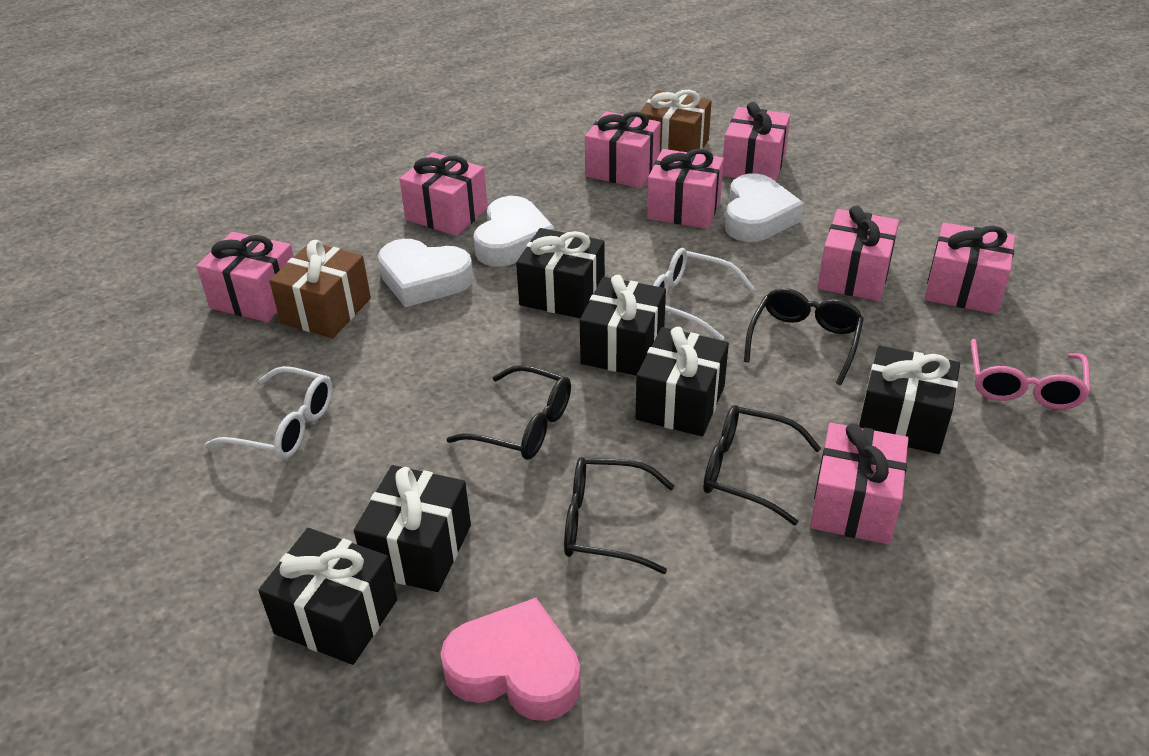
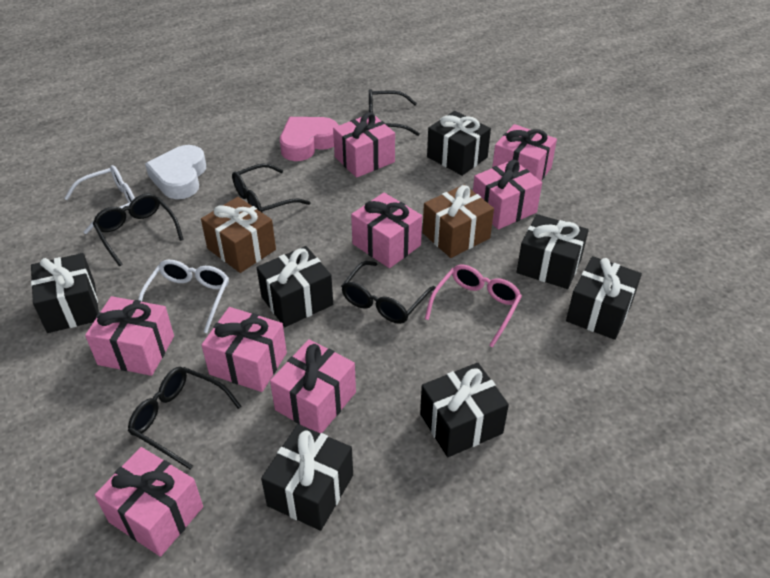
black gift: [258,528,397,665] [354,465,471,592] [516,228,605,318] [580,275,666,376] [636,327,729,437] [859,345,960,454] = 6 -> [31,253,99,333] [257,246,333,327] [261,424,353,531] [420,363,509,457] [427,111,491,176] [516,214,589,289] [566,256,642,340] = 7
black glasses: [447,365,571,460] [564,457,674,574] [703,405,821,525] [744,288,864,385] = 4 -> [93,194,184,266] [128,367,242,470] [232,164,310,213] [341,261,436,324] [369,89,420,136] = 5
white heart: [378,239,473,307] [474,196,555,267] [725,174,804,242] = 3 -> [145,145,206,199] = 1

